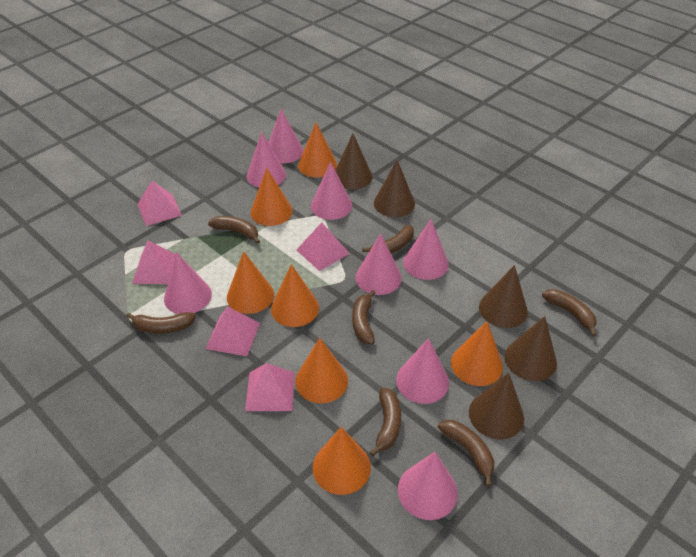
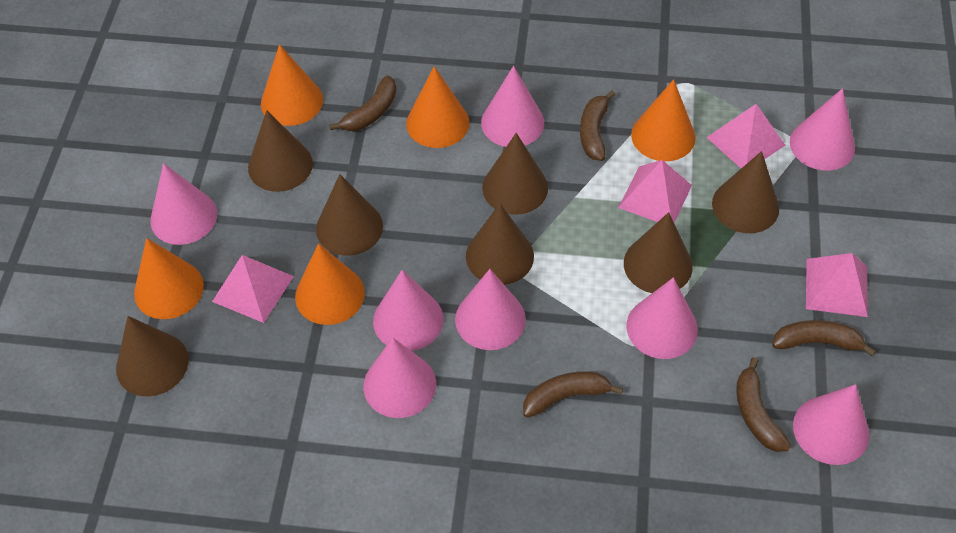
brown banana: [126,312,196,333] [208,216,260,244] [352,290,376,344] [362,225,414,253] [370,388,401,456] [438,420,494,486] [542,289,597,336] = 7 -> [329,75,396,131] [523,371,623,418] [580,91,615,161] [736,357,791,452] [772,320,876,356] = 5
brown cone: [335,134,372,189] [374,160,415,217] [469,373,524,439] [479,265,528,328] [505,316,557,381] = 5 -> [116,316,189,397] [248,110,313,192] [316,174,383,256] [466,204,534,285] [482,133,548,215] [624,212,693,293] [712,151,779,233] = 7
orange cone: [227,251,274,314] [251,168,292,226] [271,264,319,327] [295,338,348,403] [298,122,337,178] [313,427,371,495] [451,321,503,386] = 7 -> [134,238,204,319] [261,44,323,126] [295,243,365,325] [406,66,469,148] [631,79,696,161] = 5
pink pyramid: [132,240,176,284] [137,181,182,226] [205,307,260,356] [245,363,295,411] [296,223,350,271] = 5 -> [212,255,294,323] [618,160,692,223] [706,104,785,168] [806,253,868,317] = 4

